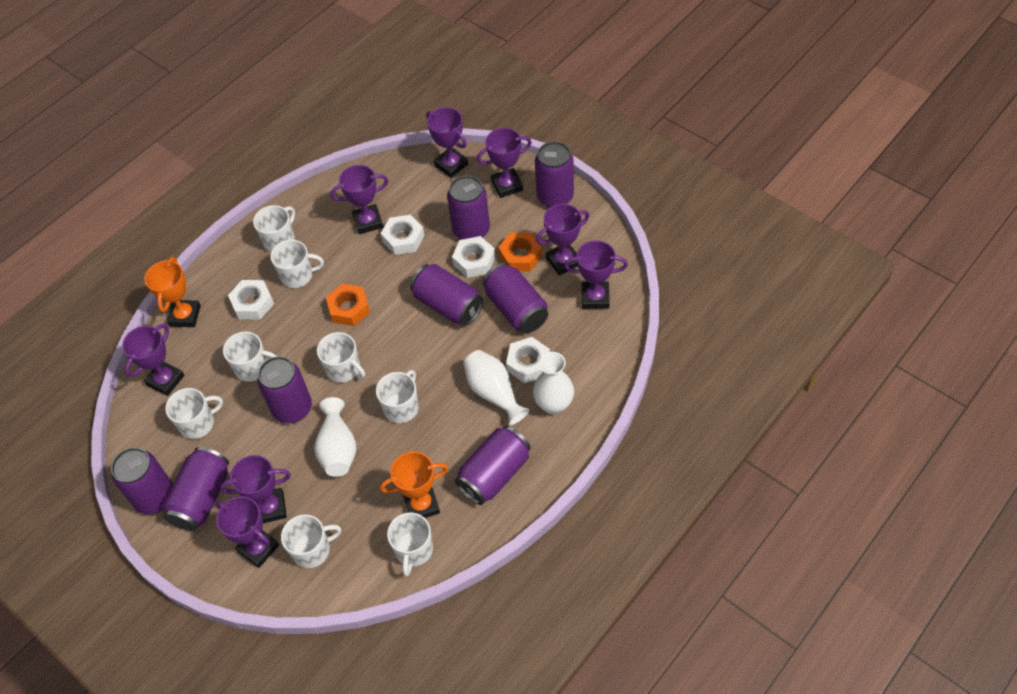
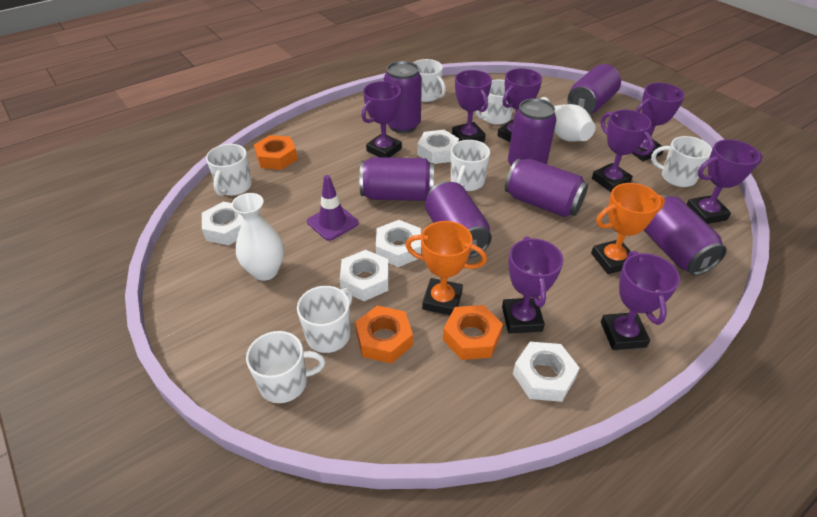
orange nut: [326,284,370,326] [498,233,542,271] = 2 -> [254,135,298,170] [355,306,413,364] [443,305,503,360] = 3
purple can: [111,448,173,515] [162,447,229,531] [257,356,312,423] [410,264,484,326] [447,175,490,240] [454,426,530,505] [482,263,548,333] [535,141,574,208] = 8 -> [360,157,434,201] [384,61,422,133] [425,181,492,258] [505,158,588,217] [508,98,557,166] [567,64,621,114] [644,195,727,276] = 7
purple traffic cone: none = 0 -> [307,175,359,241] = 1
white mug: [165,388,223,439] [223,332,277,382] [253,205,295,252] [270,240,324,288] [281,514,341,568] [317,332,365,383] [376,370,419,423] [387,513,433,577] = 8 -> [206,144,252,196] [246,331,325,403] [297,286,353,353] [413,59,446,102] [451,140,490,191] [476,80,513,125] [651,136,712,187] = 7
white nut: [228,280,274,320] [381,215,425,255] [452,236,496,278] [506,337,550,383] = 4 -> [202,202,243,245] [340,250,389,301] [376,220,421,267] [417,130,459,164] [513,342,580,402] = 5
white vase: [314,397,356,477] [463,350,529,425] [533,352,574,415] = 3 -> [231,193,284,281] [540,97,595,142] = 2

